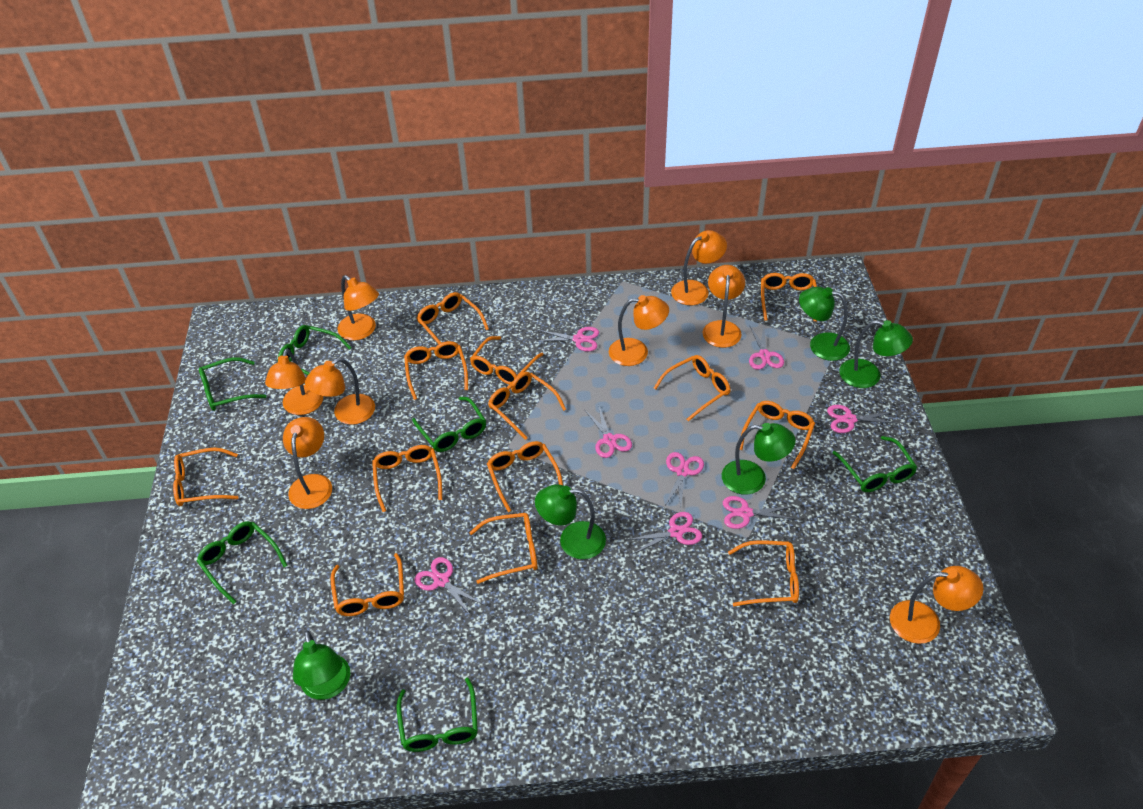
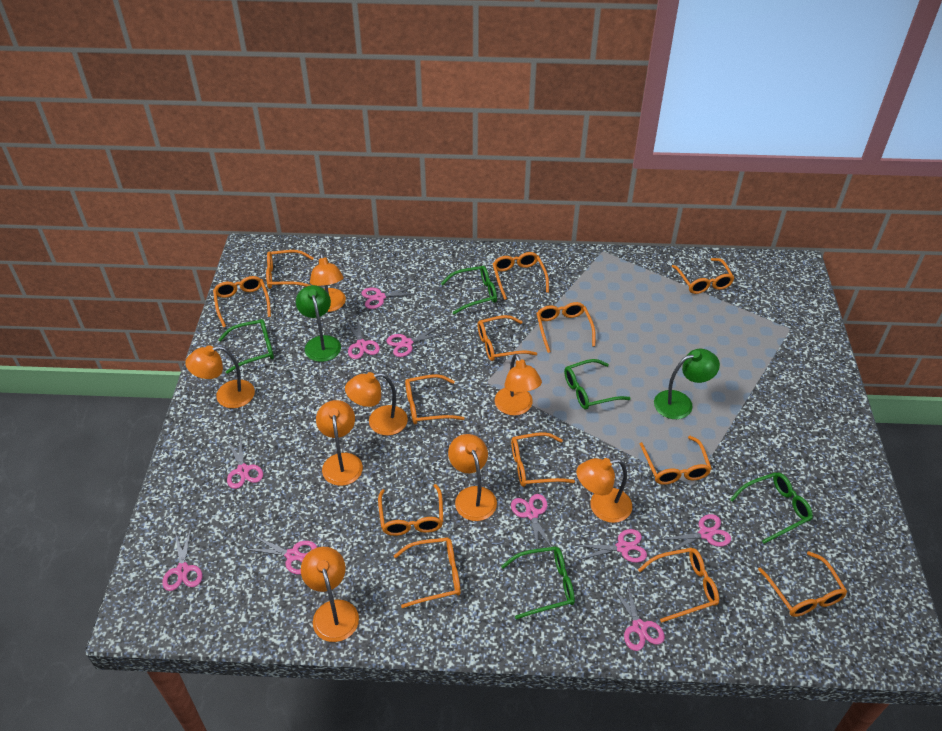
green glasses: [197,521,288,604] [199,357,266,411] [278,325,351,375] [397,677,478,752] [412,397,486,452] [833,436,917,492] = 6 -> [218,319,274,374] [441,266,497,314] [501,546,575,619] [564,359,631,410] [730,472,813,544] = 5
green lamp: [293,631,350,700] [535,484,606,559] [722,423,796,495] [799,287,850,361] [839,320,913,388] = 5 -> [296,285,341,362] [654,349,720,419] = 2
pink scissors: [415,557,484,615] [538,327,599,352] [585,407,632,458] [627,512,702,554] [664,452,704,508] [723,496,797,529] [749,325,784,370] [827,405,898,433] = 8 -> [162,528,202,591] [226,437,263,489] [246,536,317,574] [346,317,380,359] [361,286,418,309] [386,326,445,357] [511,494,554,551] [575,529,647,563] [612,582,665,651] [660,514,731,552] = 10

